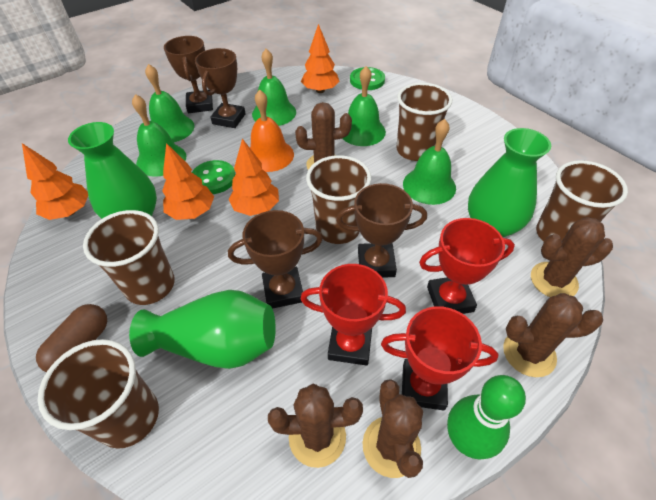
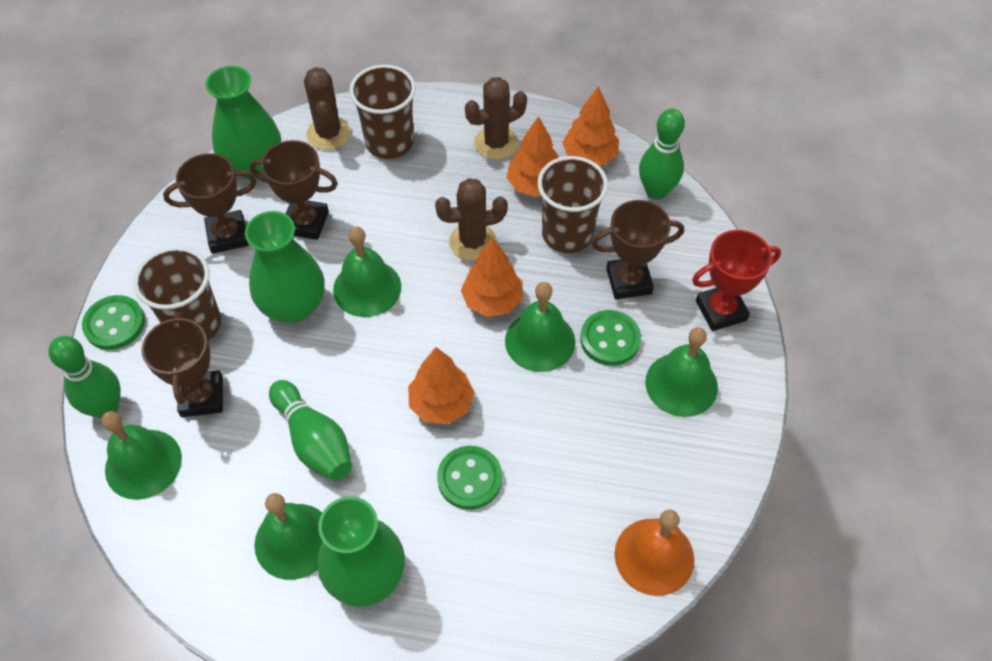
brown cactus: [268,384,363,468] [295,102,352,170] [362,379,423,478] [503,293,603,377] [531,217,613,297] = 5 -> [304,67,351,150] [435,178,508,261] [465,77,527,160] = 3
brown capsule: [36,304,107,372] = 1 -> none = 0
brown cup: [38,339,159,449] [83,210,175,305] [306,155,371,244] [397,83,452,161] [536,160,628,242] = 5 -> [133,247,221,340] [349,64,416,159] [537,156,608,253] = 3
green bowling pin: [447,375,526,460] = 1 -> [48,336,121,418] [269,380,352,481] [639,109,685,200] = 3
green button: [192,160,235,194] [350,67,385,90] = 2 -> [82,295,145,350] [437,446,502,510] [580,310,641,366] = 3
red trophy: [300,264,406,366] [381,306,498,411] [419,218,515,314] = 3 -> [692,230,781,331] = 1

